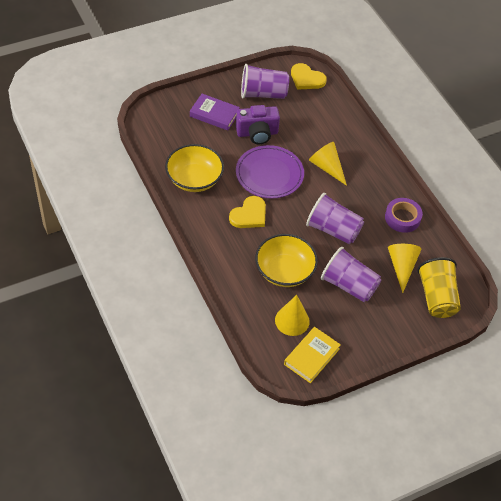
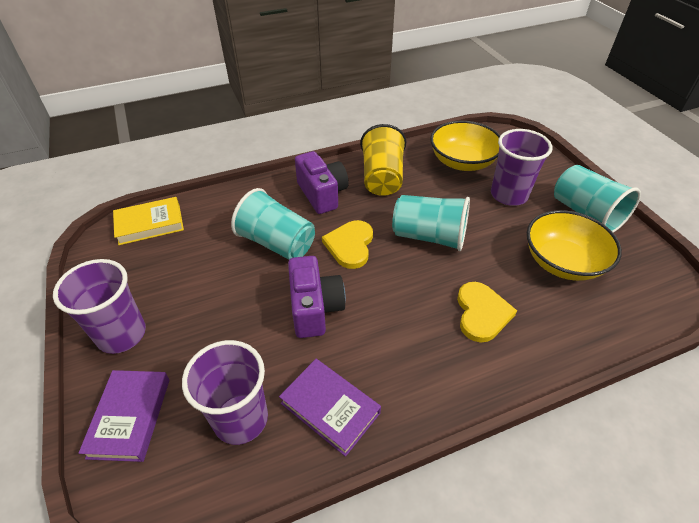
purple book: [190,94,240,131] = 1 -> [79,370,169,462] [279,359,381,457] = 2
purple camera: [236,105,280,144] = 1 -> [288,256,346,338] [295,151,349,214] = 2
purple plate: [236,145,304,199] = 1 -> none = 0
purple tape: [385,198,423,233] = 1 -> none = 0
turquoise cup: none = 0 -> [231,188,315,259] [392,195,470,251] [554,165,641,233] = 3
yellow cone: [275,295,310,336] [309,142,347,186] [388,244,422,293] = 3 -> none = 0

